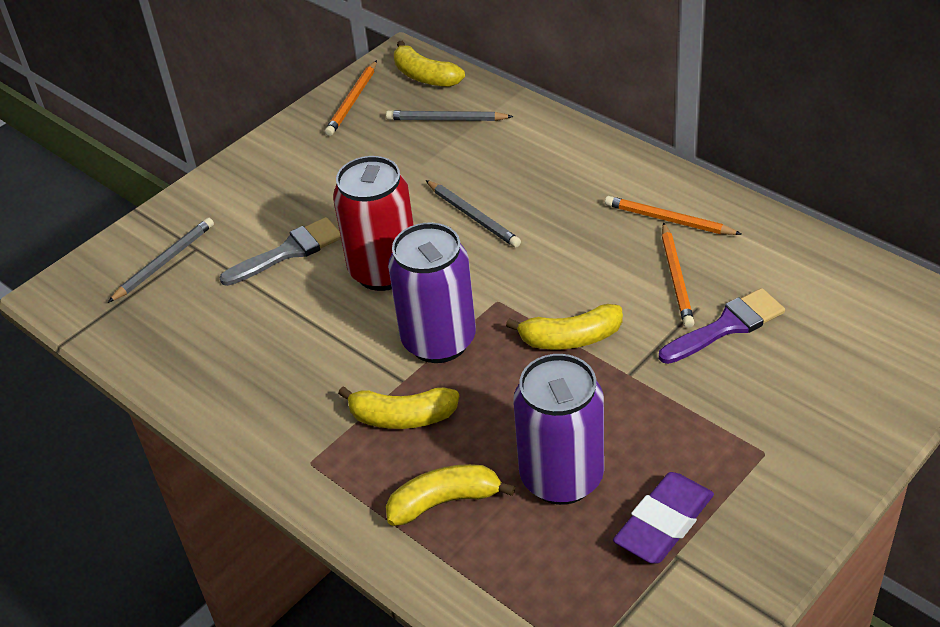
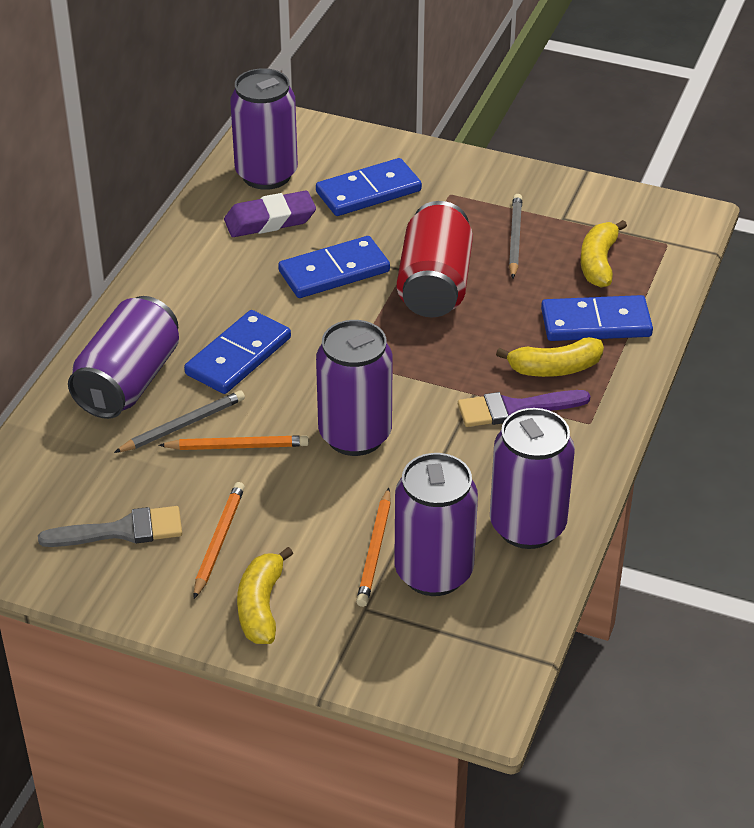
blue domino: none = 0 -> [184,310,291,394] [278,236,390,298] [316,158,422,216] [541,295,653,341] = 4
grey pencil: [108,217,214,303] [386,110,514,121] [425,180,521,247] = 3 -> [114,390,245,453] [509,194,522,278] = 2
purple can: [388,222,476,363] [514,354,604,505] = 2 -> [68,296,179,419] [230,68,298,190] [316,320,393,456] [394,453,478,596] [490,408,575,549] = 5
yellow banana: [338,387,459,429] [386,464,515,526] [394,41,465,87] [506,304,623,350] = 4 -> [237,547,293,644] [496,337,604,377] [581,220,627,287] = 3

